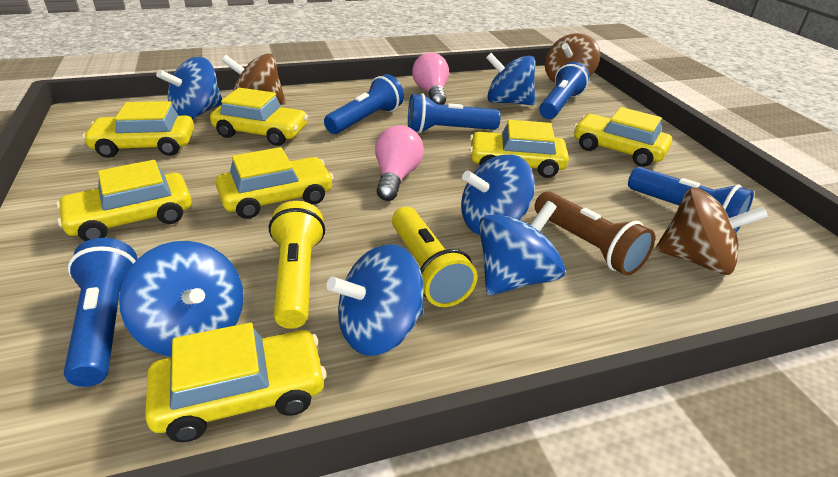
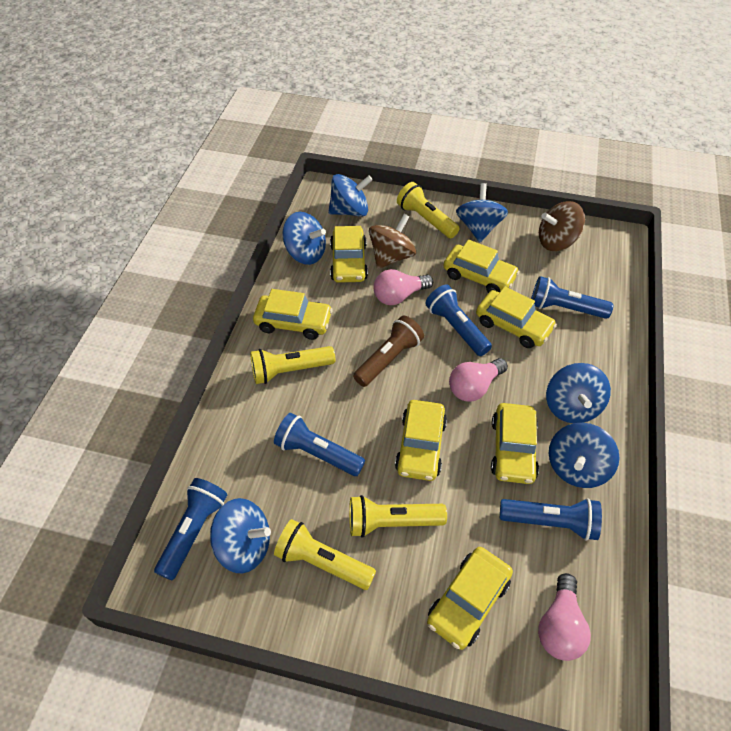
brown spinning top: [222,53,286,105] [545,33,601,83] [655,188,768,275] = 3 -> [369,214,416,269] [539,201,585,251] = 2
pink light bulb: [375,125,424,201] [412,52,449,105] = 2 -> [374,269,433,305] [449,358,508,402] [538,573,591,661] = 3
yellow flashlight: [269,201,325,329] [392,207,477,307] = 2 -> [250,346,335,384] [274,519,376,590] [349,495,447,538] [397,182,460,238] = 4

